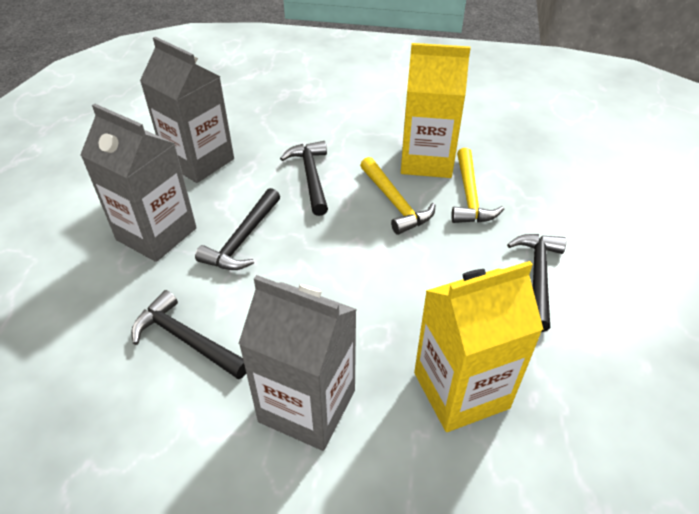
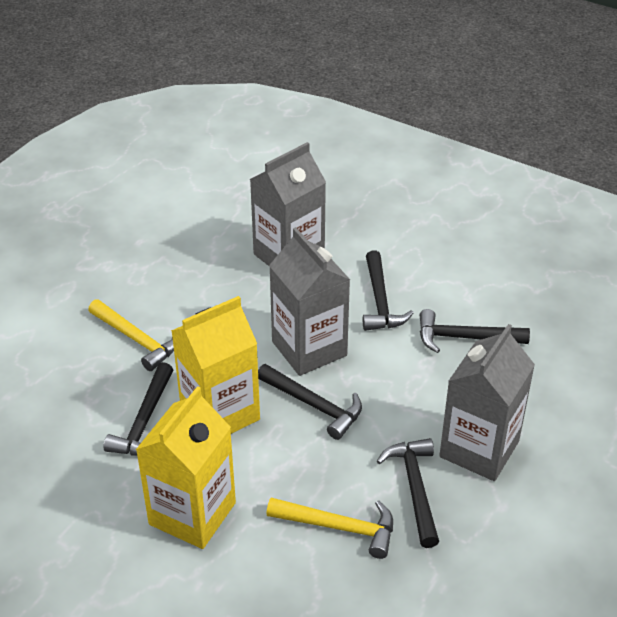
black hammer: [131,290,246,380] [195,188,280,270] [280,141,328,216] [507,234,566,332] = 4 -> [104,362,173,456] [258,364,362,440] [363,250,414,331] [377,438,439,548] [420,309,530,353] = 5

